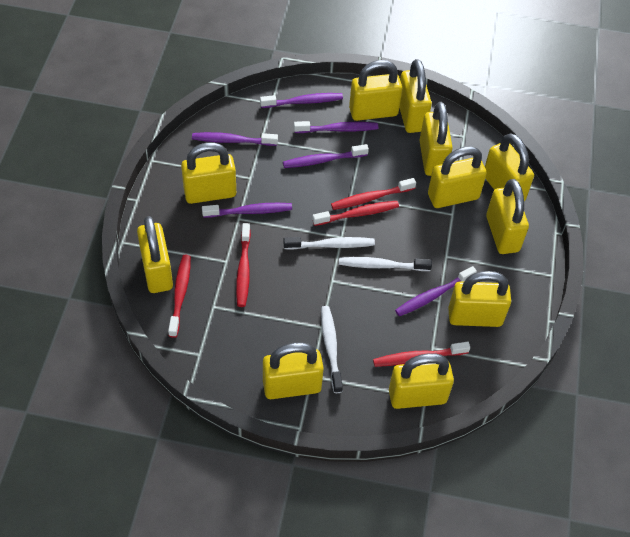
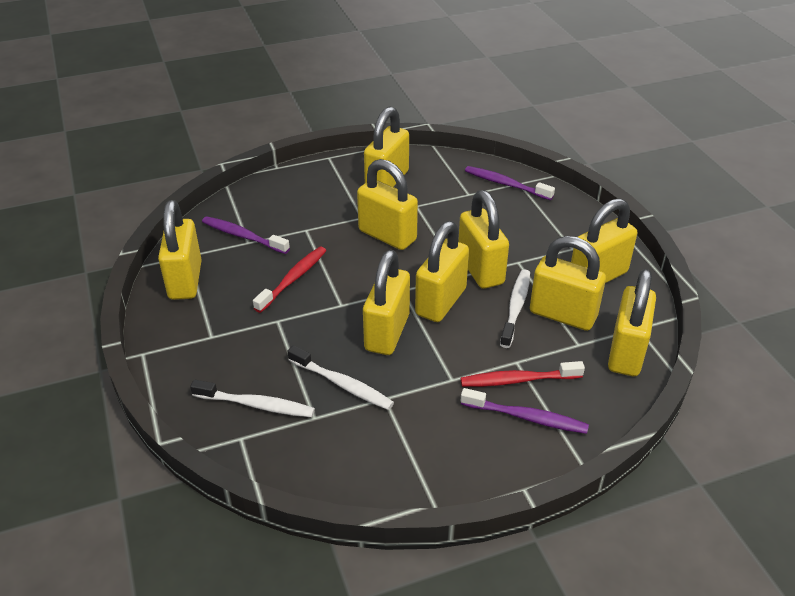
purple toothbrush: [192,132,278,146] [202,203,292,218] [260,93,343,108] [283,144,369,168] [294,121,378,133] [395,266,477,316] = 6 -> [202,216,290,254] [461,388,589,434] [465,166,555,200] = 3
red toothbrush: [168,255,191,338] [236,223,251,307] [312,201,399,226] [331,178,416,210] [373,342,470,367] = 5 -> [253,247,326,313] [461,361,585,387] = 2
yellow padlock: [137,216,173,293] [181,142,236,204] [263,342,324,399] [349,60,402,121] [389,353,454,409] [399,59,432,133] [419,102,453,176] [428,146,487,208] [448,271,511,327] [485,133,534,201] [486,179,529,254] = 11 -> [158,200,202,300] [357,159,418,250] [363,250,410,355] [364,106,409,187] [415,221,469,322] [458,190,509,289] [530,236,606,331] [571,198,637,283] [608,269,656,376] = 9

